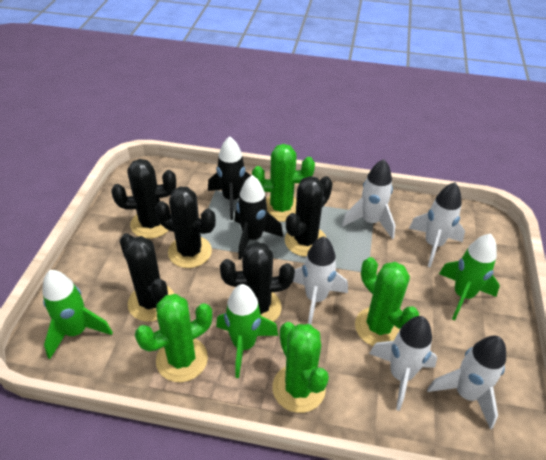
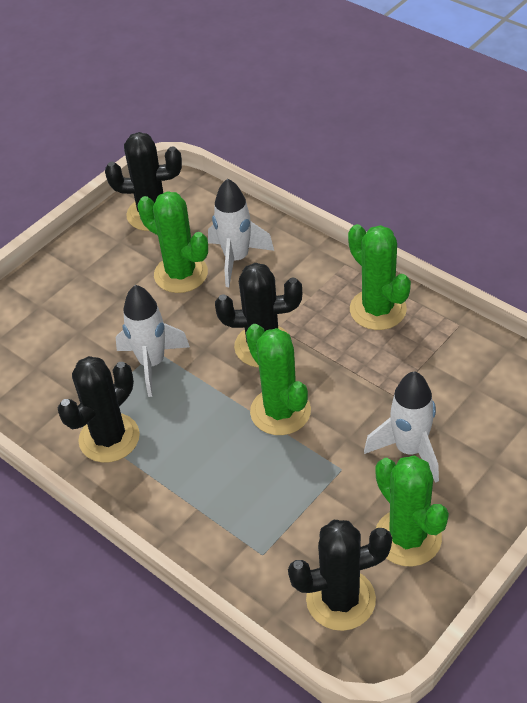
black cactus: [111,159,176,239] [119,233,174,322] [155,187,216,268] [220,242,295,322] [285,176,333,257] = 5 -> [58,356,140,463] [105,132,182,231] [215,263,302,368] [288,520,392,631] = 4
black rocket: [208,136,251,220] [235,175,283,260] = 2 -> none = 0
green rocket: [42,270,113,359] [216,284,278,378] [439,234,500,320] = 3 -> none = 0
white rocket: [293,236,348,325] [342,159,395,239] [369,316,437,411] [409,182,465,268] [427,336,506,429] = 5 -> [116,285,190,397] [208,178,274,287] [364,371,439,483] = 3

